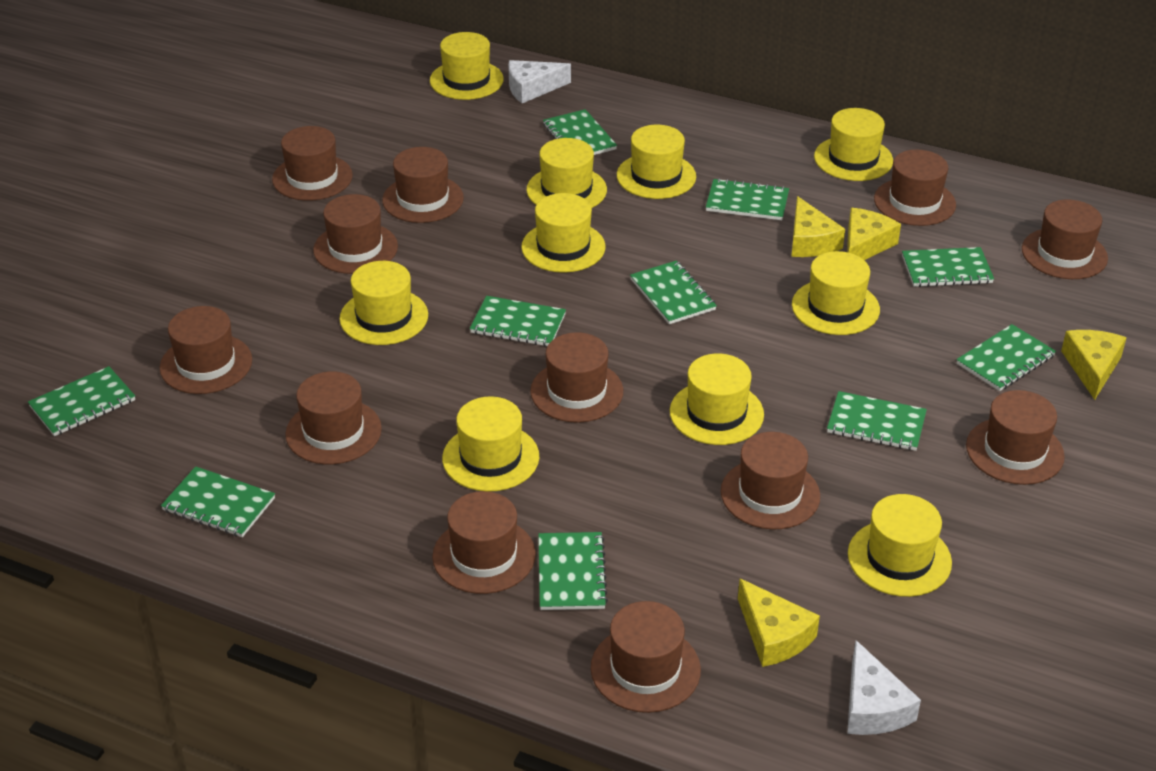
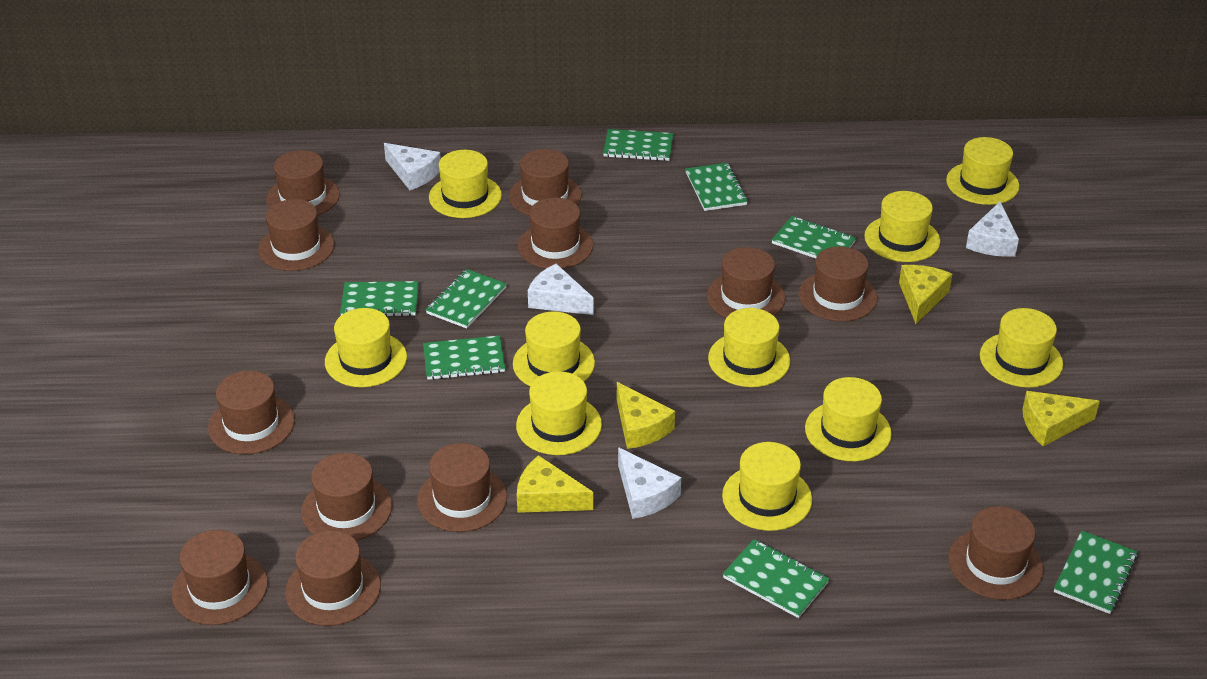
green notebook: [28,366,135,436] [161,466,275,537] [470,296,566,346] [538,532,608,610] [543,109,617,155] [630,261,717,324] [706,178,789,220] [827,391,927,451] [902,247,994,287] [957,324,1056,391] = 10 -> [340,281,419,316] [423,335,505,380] [426,269,507,329] [603,129,673,161] [686,163,748,211] [723,539,829,618] [772,216,856,259] [1054,531,1138,614] = 8
white cheese: [508,60,571,103] [847,640,921,735] = 2 -> [384,143,441,190] [528,264,594,315] [618,447,681,519] [966,202,1019,257] = 4

